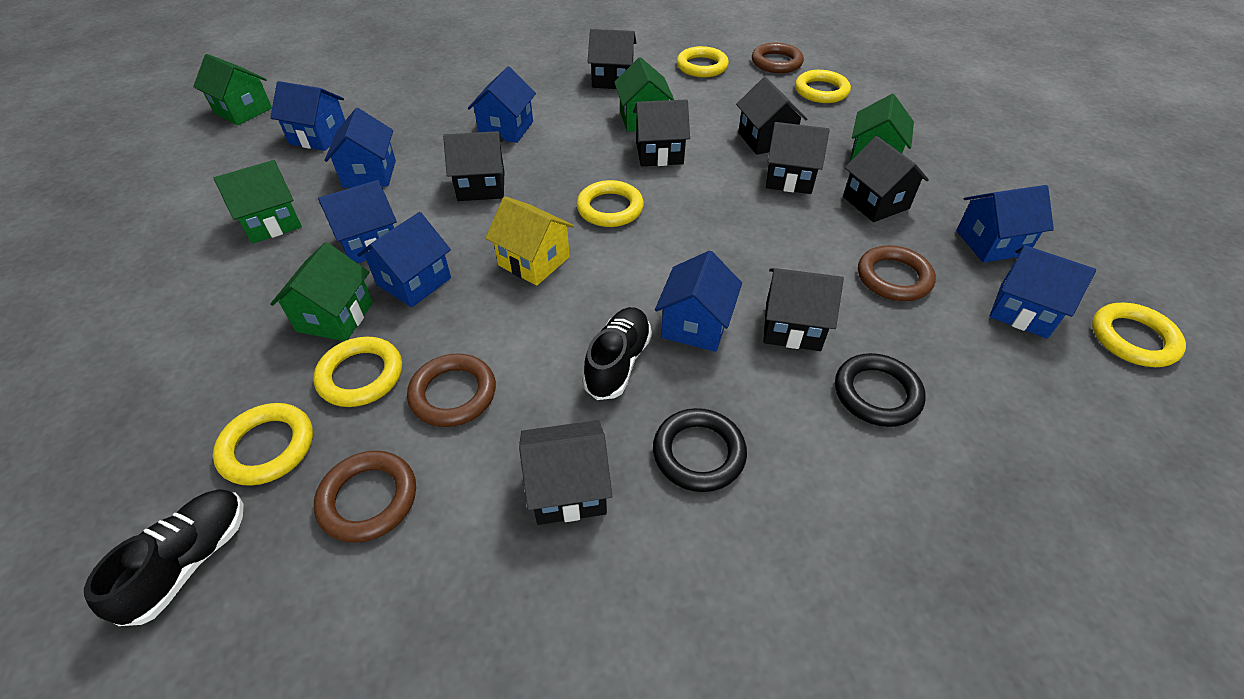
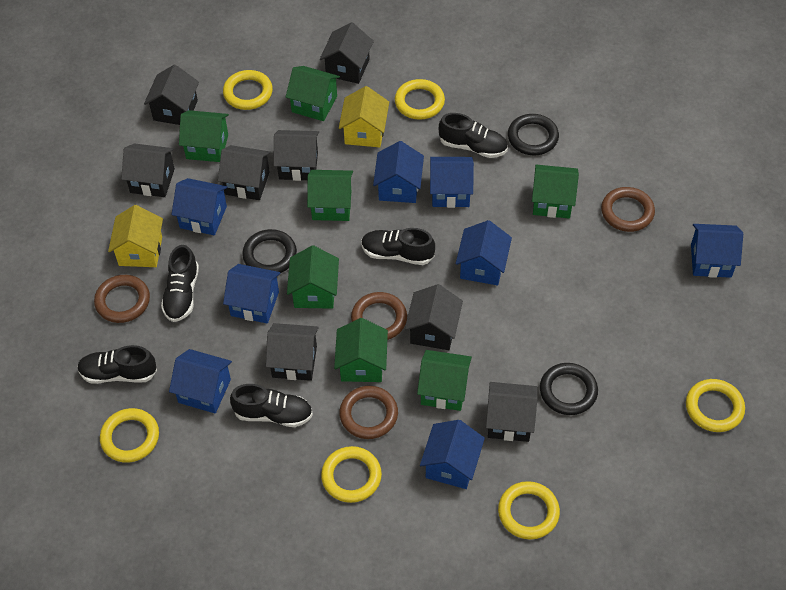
black ring: [653,408,747,492] [835,353,926,427] = 2 -> [242,229,297,273] [508,114,559,155] [540,363,598,415] = 3
black shoe: [84,489,243,626] [582,307,652,400] = 2 -> [77,345,157,384] [161,245,199,322] [230,384,313,427] [361,228,435,265] [439,113,508,158] = 5
green house: [193,54,272,126] [214,160,302,244] [270,242,373,341] [614,57,674,132] [850,94,914,161] = 5 -> [179,110,229,162] [286,66,340,121] [287,245,339,309] [307,170,353,221] [334,318,388,382] [417,350,472,411] [532,165,579,218] = 7
yellow house: [485,196,574,286] = 1 -> [108,205,163,267] [339,86,389,147] = 2

